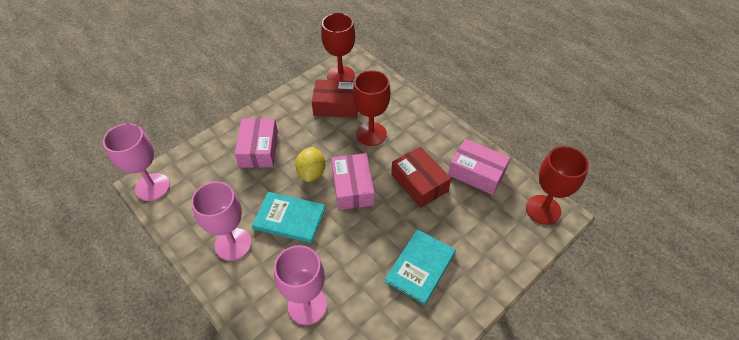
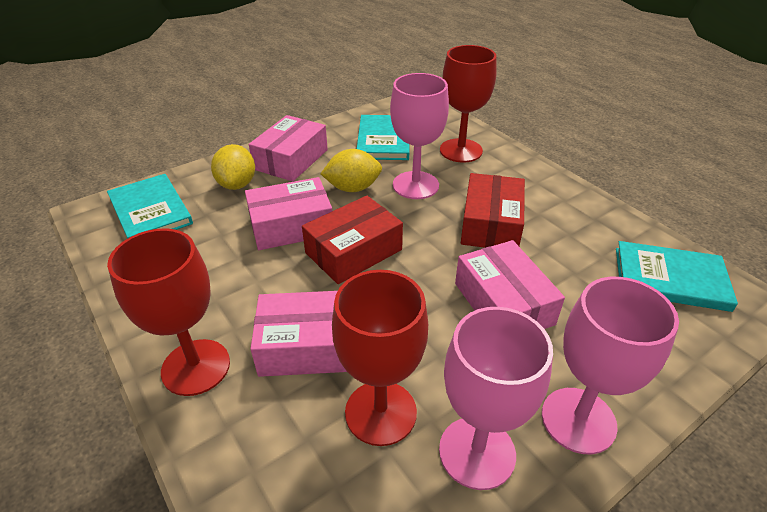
pink box: [235,118,278,168] [331,153,375,210] [448,139,510,195] = 3 -> [245,177,332,250] [249,115,328,181] [251,291,347,377] [455,240,565,329] = 4
turquoise book: [252,192,325,243] [385,229,456,305] = 2 -> [107,174,193,239] [357,115,409,160] [616,241,738,312] = 3
yellow lemon: [295,147,325,182] = 1 -> [211,144,255,190] [321,149,382,192] = 2

